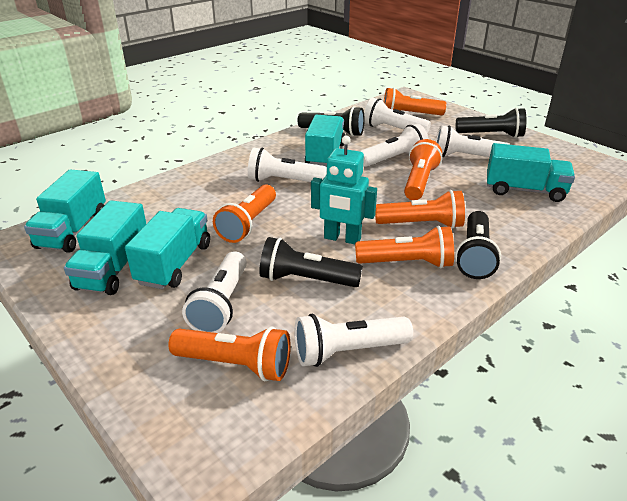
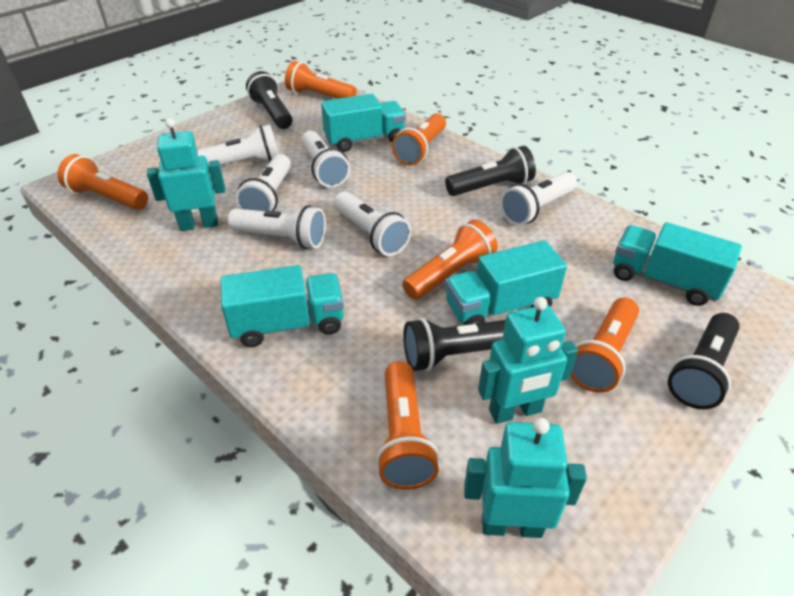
turquoise robot: [311,136,377,244] = 1 -> [147,118,225,231] [464,418,587,538] [478,297,578,424] = 3
turquoise truck: [24,169,106,253] [64,201,146,295] [125,208,210,289] [305,115,345,167] [487,143,575,202] = 5 -> [221,265,344,347] [321,94,406,152] [445,240,567,325] [613,222,742,306] = 4

